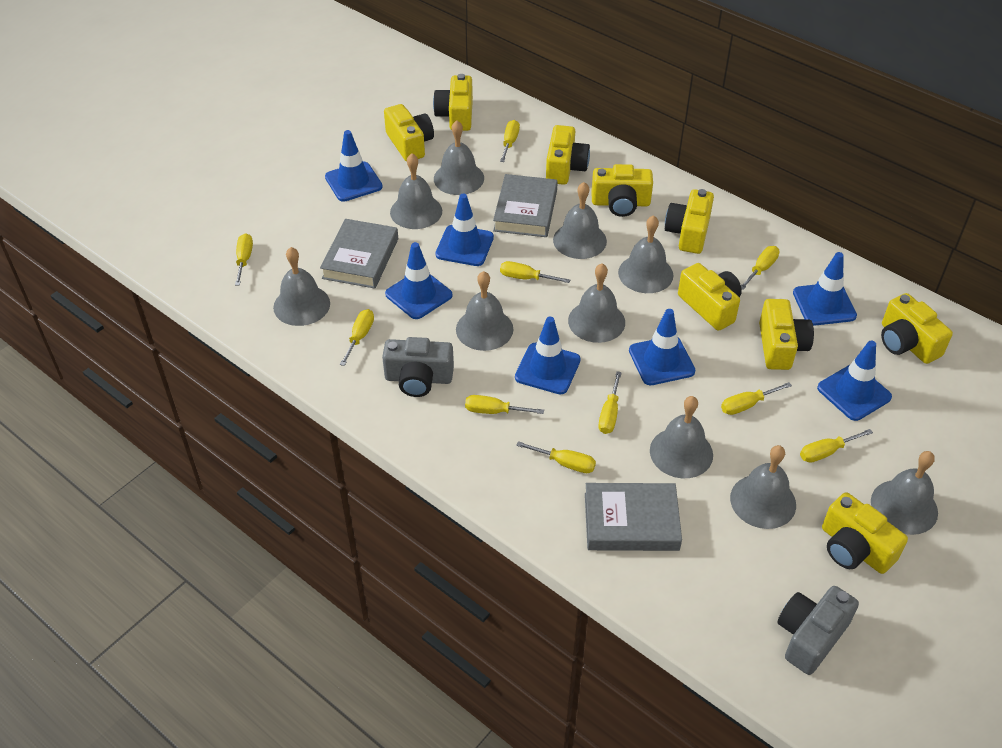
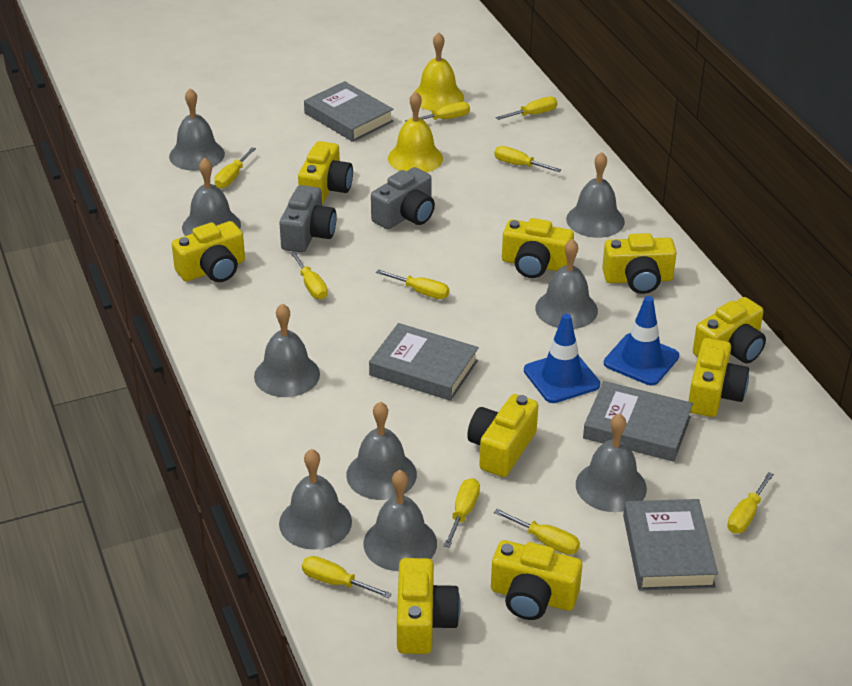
blue traffic cone: [325,130,383,202] [385,242,452,319] [435,194,494,266] [515,317,581,394] [629,309,695,385] [793,252,857,326] [817,341,892,421] = 7 -> [524,314,600,403] [604,296,679,386] = 2
grey bell: [273,247,330,326] [390,153,442,229] [434,120,484,195] [456,271,513,351] [553,182,607,259] [568,263,625,343] [618,215,674,293] [650,396,713,478] [730,445,796,529] [871,451,938,535] = 10 -> [169,88,225,171] [182,158,241,236] [254,303,320,397] [279,449,352,550] [346,402,417,500] [363,470,437,571] [535,239,598,329] [566,152,625,238] [576,413,647,512] = 9
grey book: [320,219,398,289] [493,174,558,237] [585,483,682,551] = 3 -> [304,81,393,142] [369,323,479,401] [583,381,693,462] [623,499,718,590] = 4
yellow bell: none = 0 -> [388,91,443,173] [414,32,464,111] = 2

